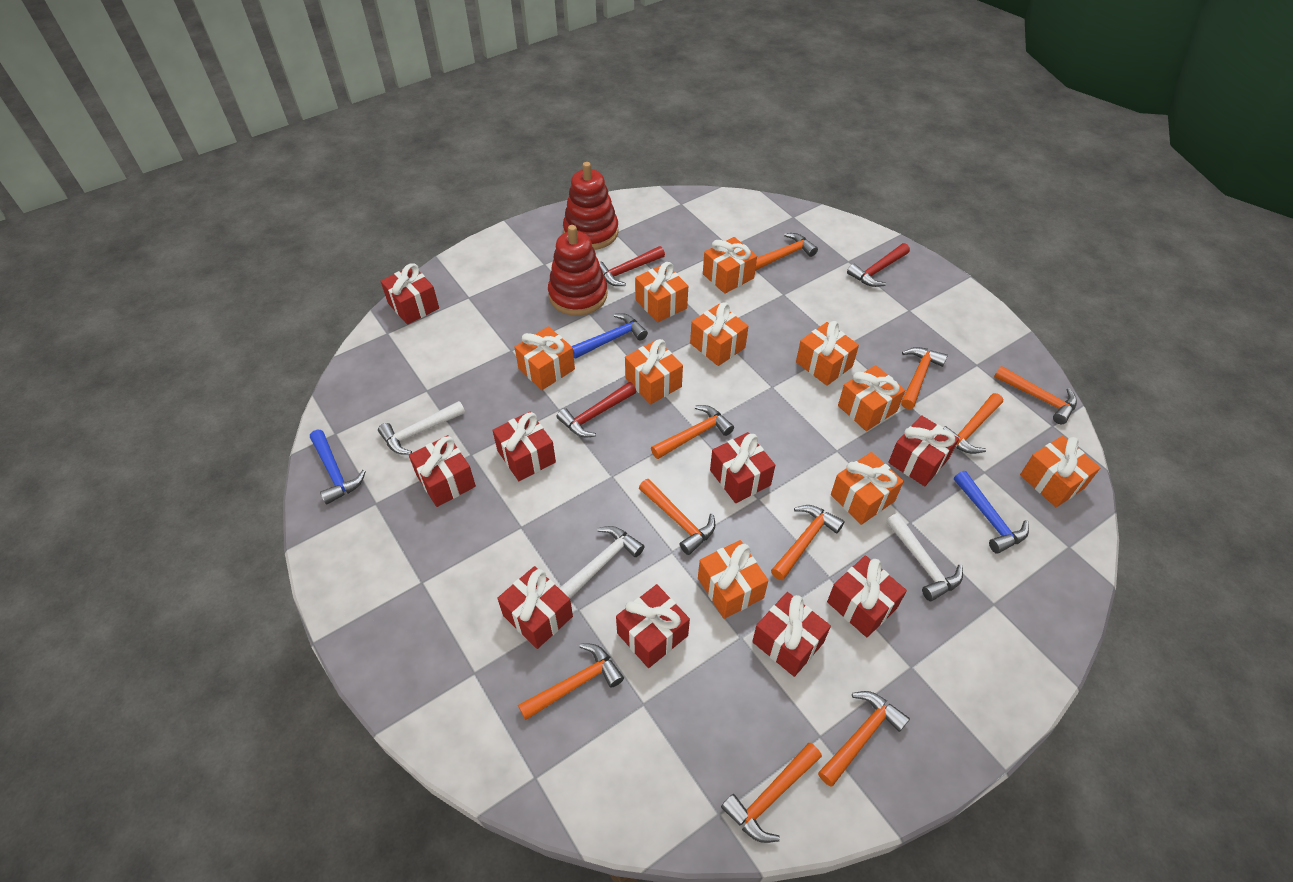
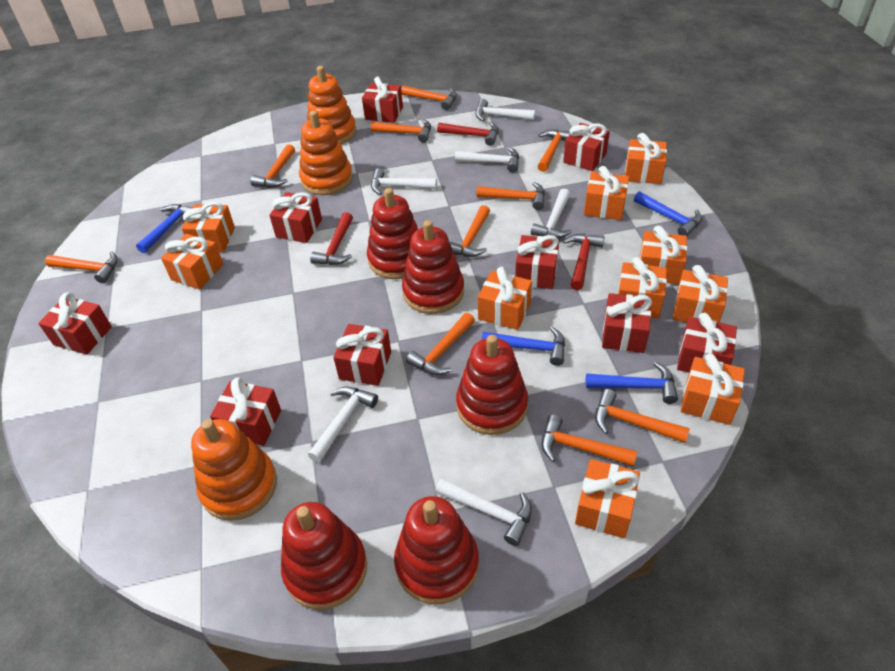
blue hammer: [310,430,366,505] [572,313,648,359] [954,471,1029,554] = 3 -> [136,204,192,253] [482,326,565,366] [586,362,678,404] [634,191,702,236] = 4
orange stacking toy: none = 0 -> [191,419,277,521] [299,111,353,195] [307,66,356,144] = 3
red stacking toy: [548,225,608,316] [563,162,619,250] = 2 -> [281,502,367,610] [367,188,418,279] [394,496,479,605] [402,220,464,314] [456,335,528,435] = 5
white hammer: [378,401,465,455] [559,526,645,599] [886,513,963,601] = 3 -> [308,387,378,463] [371,168,437,195] [435,478,532,546] [455,147,519,173] [475,99,536,121] [531,189,572,238] = 6

